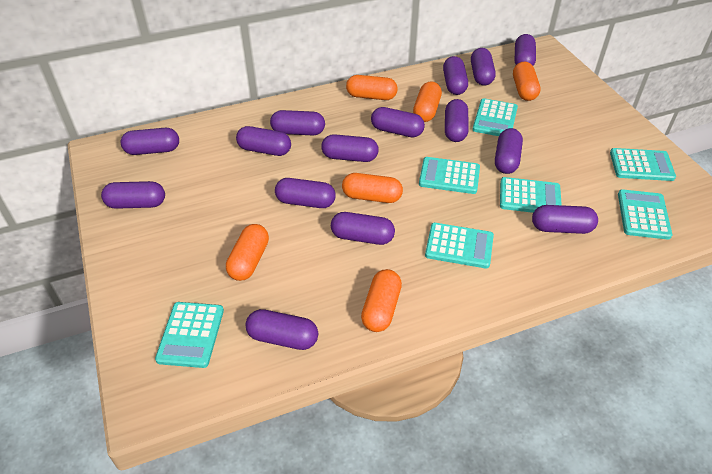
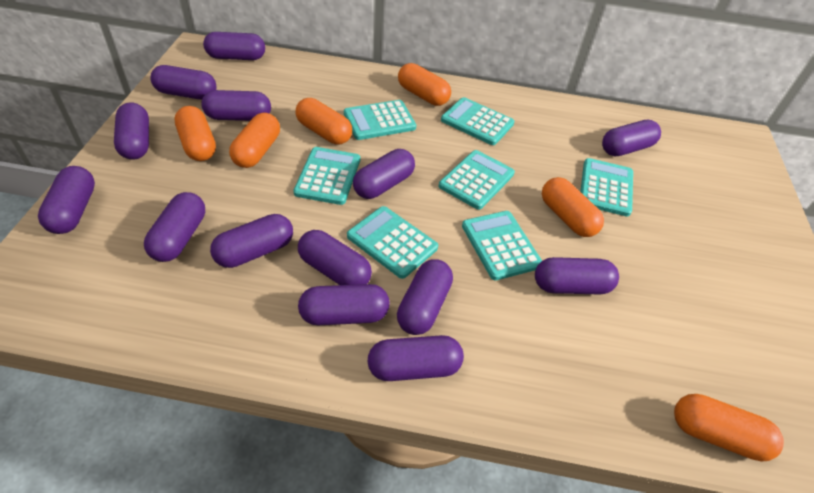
purple capsule: [101,181,165,209] [121,128,179,155] [236,126,291,156] [245,309,318,350] [270,110,325,135] [275,178,336,208] [321,134,379,162] [331,212,395,245] [371,107,425,137] [443,56,468,95] [445,99,469,142] [471,48,496,86] [495,128,523,174] [515,34,536,66] [532,205,598,234] = 15 -> [38,166,95,234] [114,103,149,160] [144,192,205,262] [151,65,216,100] [201,90,271,121] [203,32,265,60] [210,214,293,268] [298,230,372,285] [298,284,390,325] [353,149,415,199] [367,335,464,381] [397,259,453,335] [535,257,619,294] [602,120,661,156] = 14

